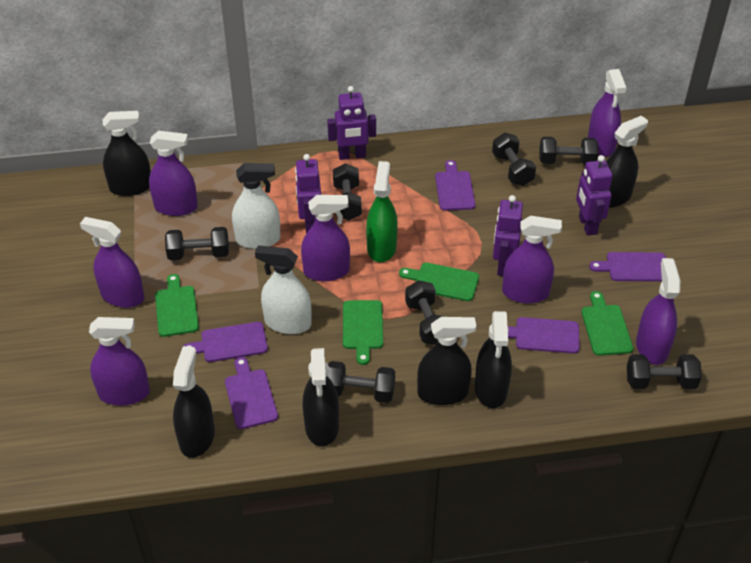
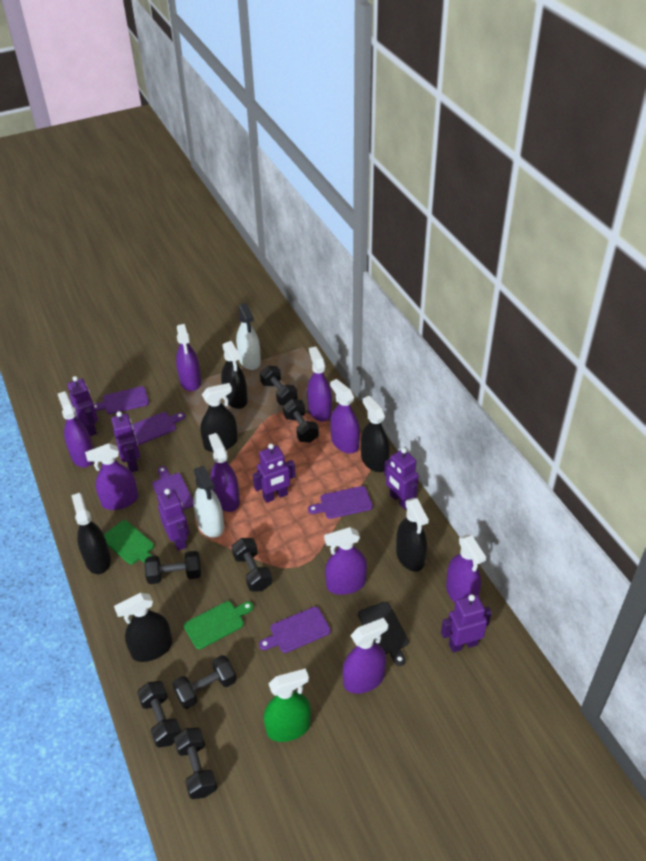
black cutting board: none = 0 -> [358,602,409,666] = 1
green cutting board: [155,274,199,337] [343,300,383,365] [399,263,479,301] [581,291,633,356] = 4 -> [104,520,154,564] [184,601,253,649] = 2
purple robot: [295,154,321,234] [327,86,376,160] [493,195,523,276] [576,155,613,236] = 4 -> [67,376,98,436] [111,411,140,472] [157,489,189,551] [253,444,295,503] [384,448,419,509] [441,594,492,653] = 6
purple spray bottle: [80,217,144,308] [89,317,150,406] [149,131,198,216] [301,195,350,281] [502,216,562,303] [588,69,626,157] [636,258,680,365] = 7 -> [58,391,93,467] [85,443,138,510] [176,324,201,391] [208,433,240,512] [307,346,332,422] [324,527,367,595] [330,379,360,453] [343,618,388,694] [446,534,486,602] = 9

